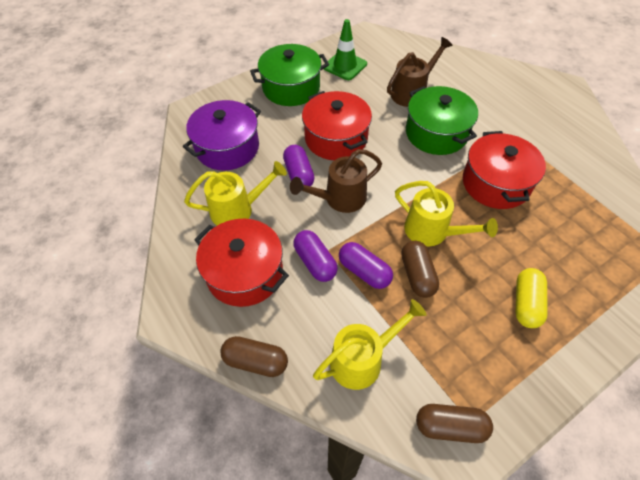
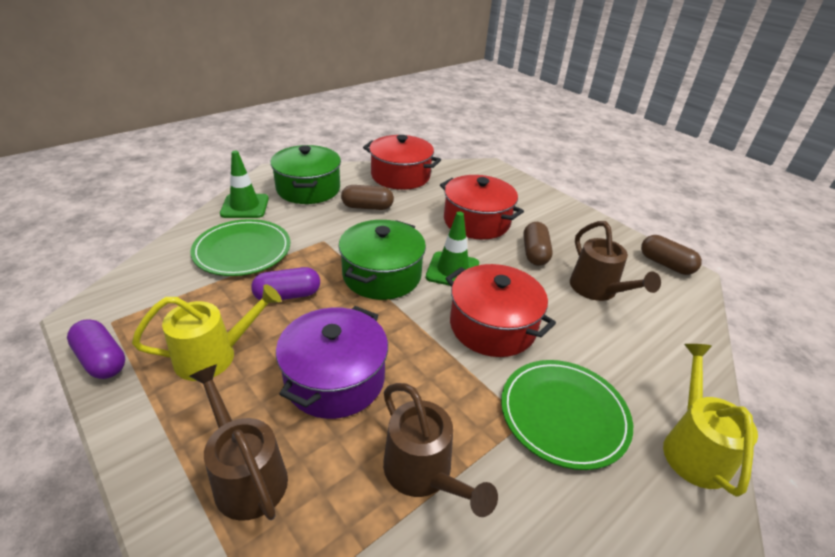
brown watering can: [290,149,382,213] [387,37,453,107] = 2 -> [189,364,288,521] [383,383,498,517] [570,221,661,301] = 3
green plate: none = 0 -> [191,219,290,276] [501,360,633,470] = 2
green traffic cone: [324,19,367,80] = 1 -> [220,151,269,218] [426,212,479,286] = 2
purple capsule: [283,145,314,186] [293,230,338,282] [339,242,393,289] = 3 -> [67,319,125,379] [251,267,320,300] = 2
yellow capsule: [516,268,548,328] = 1 -> none = 0
yellow watering can: [184,161,287,226] [313,299,427,390] [395,181,498,246] = 3 -> [132,284,281,381] [663,344,758,497] = 2

